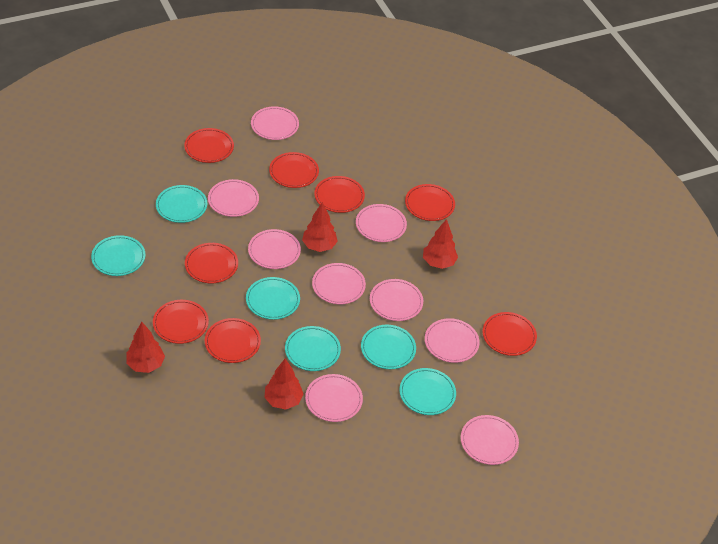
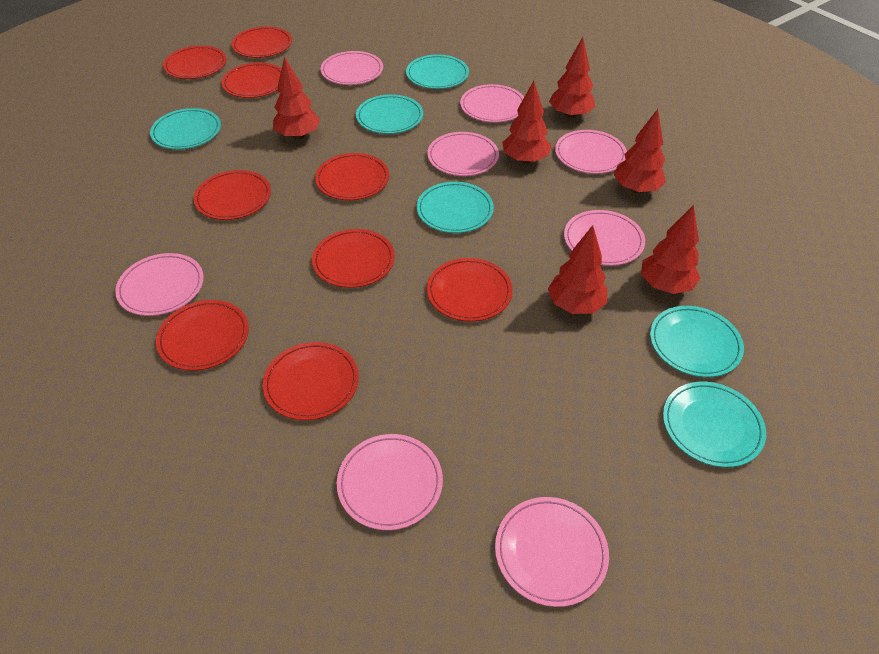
pink plate: [208,179,259,217] [248,229,301,269] [251,106,299,140] [305,374,363,422] [312,263,366,304] [356,204,407,242] [370,279,423,321] [425,318,480,363] [461,415,519,465] = 9 -> [115,253,204,316] [321,51,383,85] [337,434,443,530] [427,132,499,176] [460,84,524,123] [495,497,609,607] [555,130,627,174] [564,210,645,266] = 8
red plate: [153,300,209,344] [184,128,234,163] [185,243,238,283] [205,318,261,363] [269,152,319,188] [314,176,365,213] [405,184,455,221] [482,312,537,356] = 8 -> [156,300,249,371] [163,46,227,79] [194,170,271,220] [222,63,281,98] [231,27,292,58] [263,342,359,420] [312,229,395,288] [315,153,389,200] [427,258,513,322] = 9
red tree: [126,322,165,373] [264,358,304,410] [302,202,338,252] [423,219,458,269] = 4 -> [273,56,320,139] [502,81,551,164] [548,225,607,314] [549,37,595,118] [614,109,666,193] [641,205,700,294] = 6

